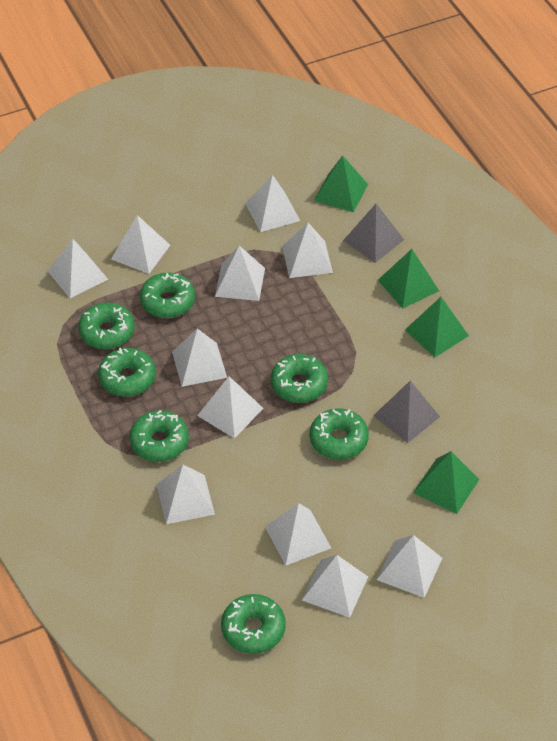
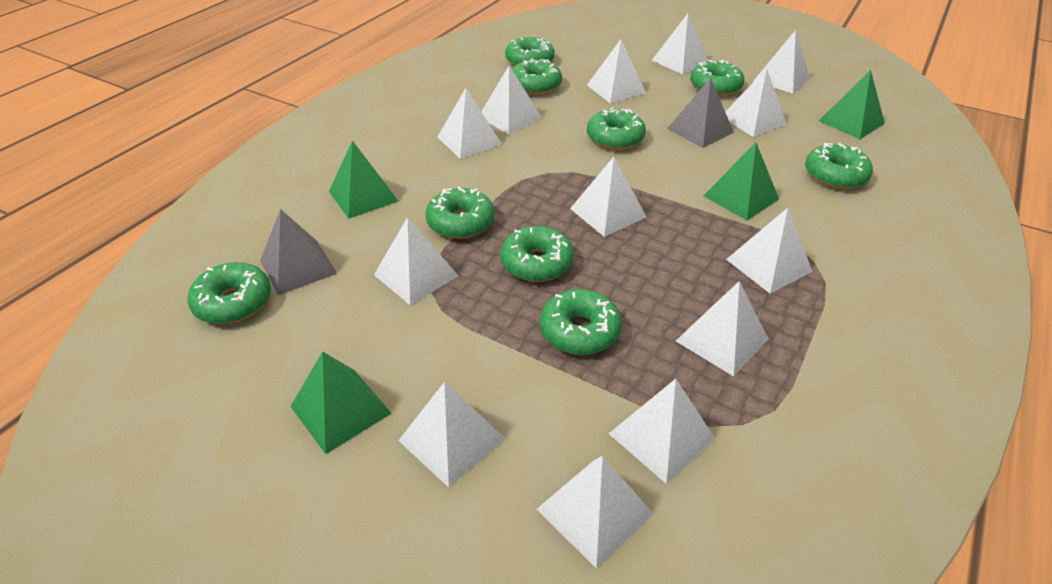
green donut: [78,303,135,349] [98,348,156,397] [129,410,189,462] [140,272,195,318] [221,594,286,654] [271,354,328,403] [310,408,369,460] = 7 -> [188,262,271,324] [425,187,494,239] [500,226,574,282] [505,37,555,66] [512,58,562,95] [540,289,622,355] [587,107,646,150] [690,60,744,96] [805,143,873,189] = 9
white pyramid: [48,239,108,298] [111,215,170,274] [157,465,215,524] [172,328,227,387] [197,376,263,439] [215,246,265,301] [245,175,300,232] [265,503,331,566] [282,223,333,278] [302,555,368,618] [377,535,442,598] = 11 -> [374,217,459,305] [398,382,506,487] [438,88,502,159] [481,66,542,134] [537,456,653,569] [570,157,646,237] [587,39,646,103] [608,379,716,484] [652,13,708,74] [676,281,768,376] [725,68,787,137] [726,208,813,294] [754,30,810,94] = 13

